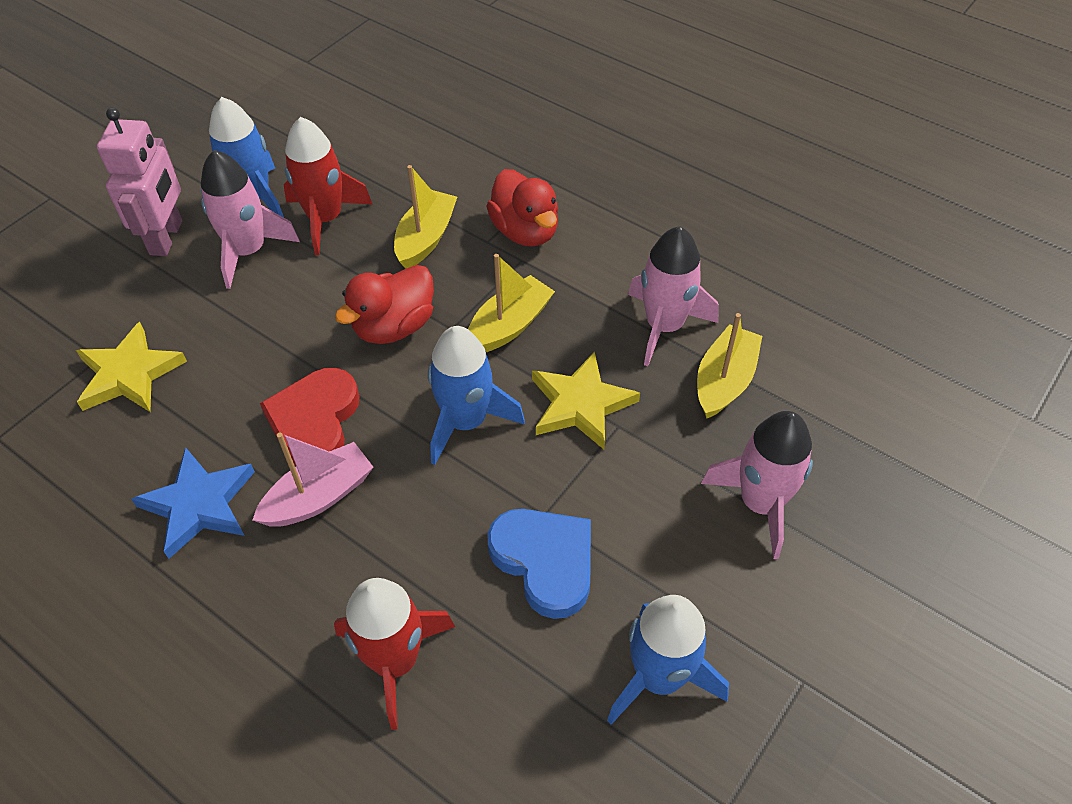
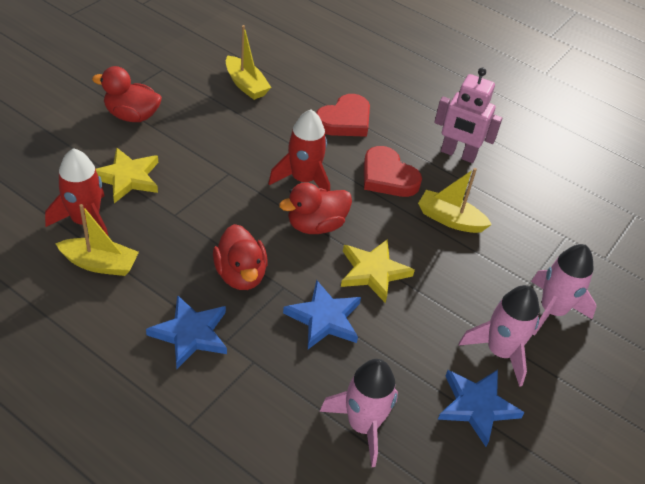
blue heart: [487,509,591,619] = 1 -> none = 0
blue rocket: [201,97,284,217] [428,326,525,465] [607,595,729,725] = 3 -> none = 0
blue star: [131,447,255,559] = 1 -> [146,295,227,369] [283,280,361,349] [438,370,525,447] = 3
pink boat: [253,433,373,527] = 1 -> none = 0
red duck: [335,265,434,344] [487,169,558,247] = 2 -> [92,66,162,122] [213,224,268,290] [279,182,352,234] = 3
red heart: [260,368,359,466] = 1 -> [316,94,370,137] [364,146,422,197] = 2

